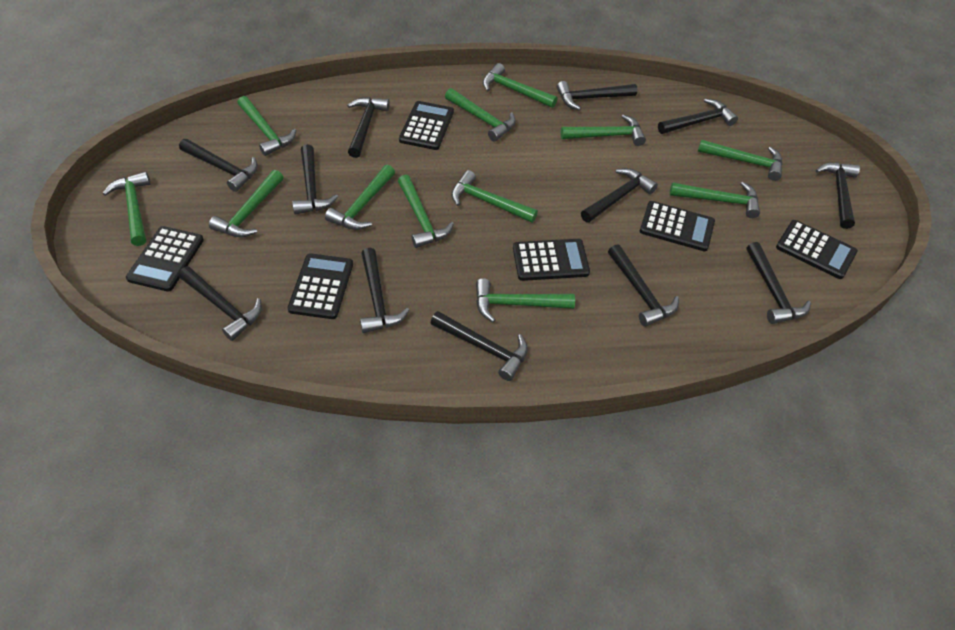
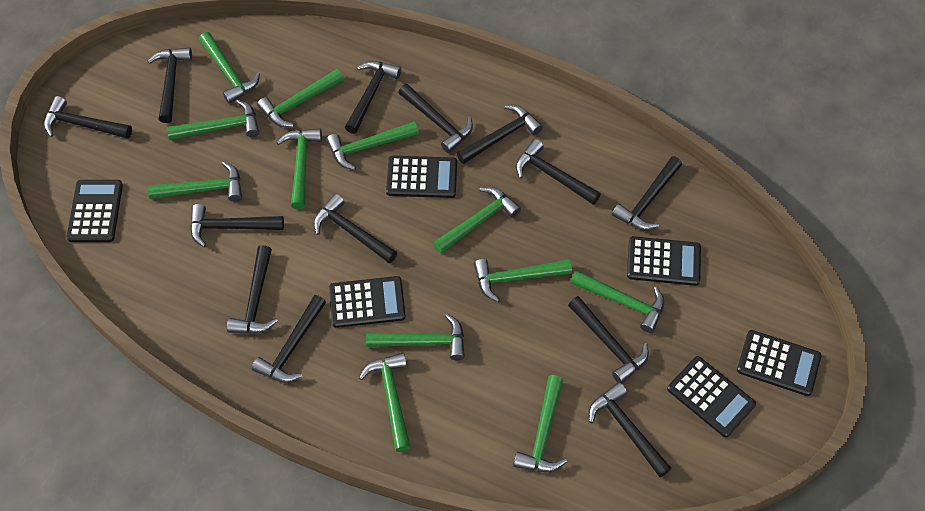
black hammer: [179,139,258,192] [179,266,262,341] [292,144,338,215] [347,97,390,158] [360,248,409,333] [431,311,528,381] [557,81,638,110] [581,168,658,223] [608,244,679,327] [658,99,738,134] [746,242,811,324] [816,162,860,229] = 12 -> [44,96,132,139] [148,48,192,123] [190,204,284,247] [227,245,278,333] [252,295,326,383] [314,194,397,264] [345,61,401,134] [398,84,473,153] [456,105,543,164] [516,139,601,205] [568,296,649,383] [589,382,672,477] [612,156,682,230] = 13

